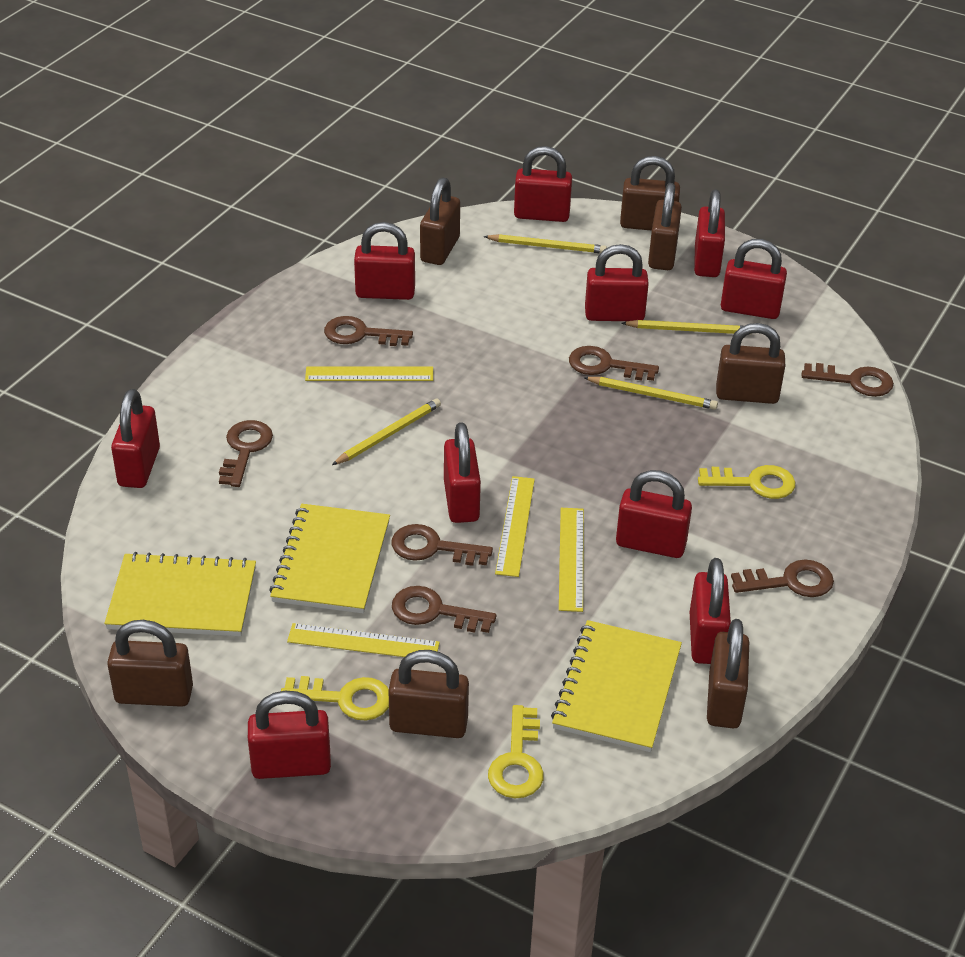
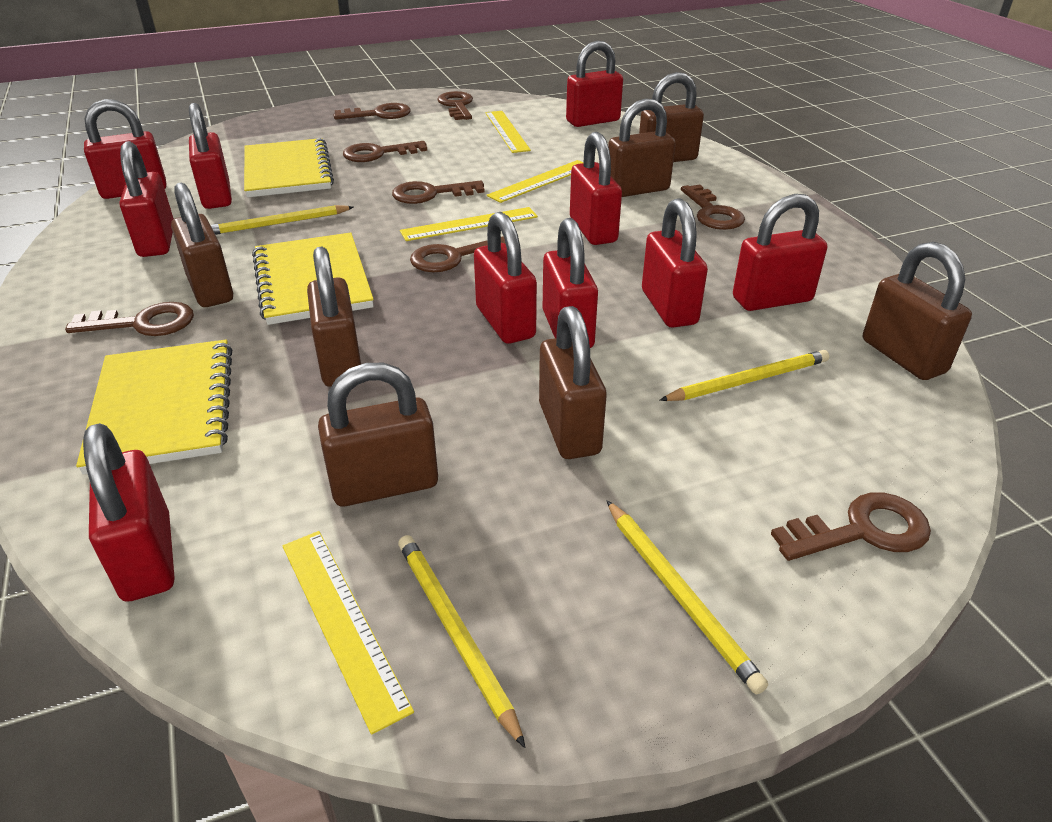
brown key: [219,420,273,487] [324,316,413,346] [391,524,493,566] [392,586,496,633] [569,346,659,381] [731,560,834,597] [802,363,894,397] = 7 -> [65,302,194,336] [334,103,411,119] [343,141,427,162] [392,180,485,204] [410,236,506,272] [437,91,473,120] [681,185,745,230] [771,492,931,561] = 8
yellow key: [281,676,389,720] [488,705,544,798] [698,465,795,499] = 3 -> none = 0

